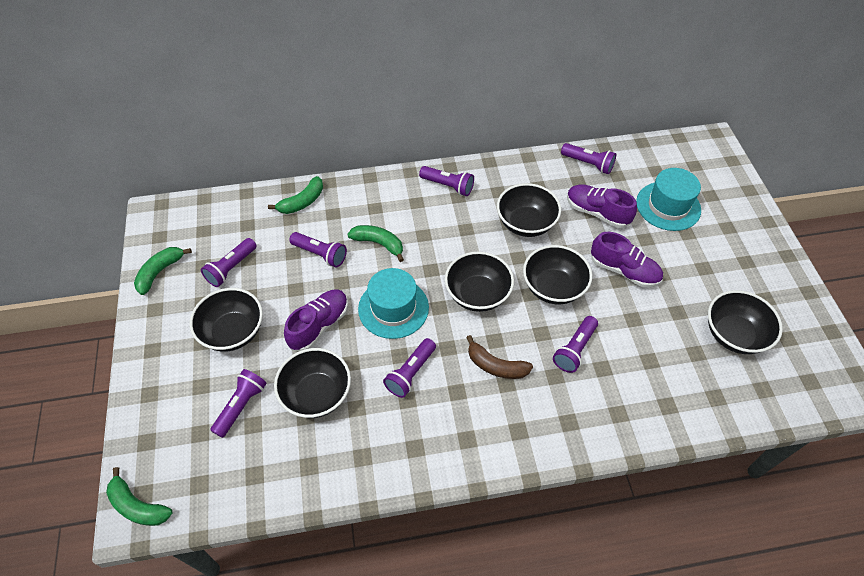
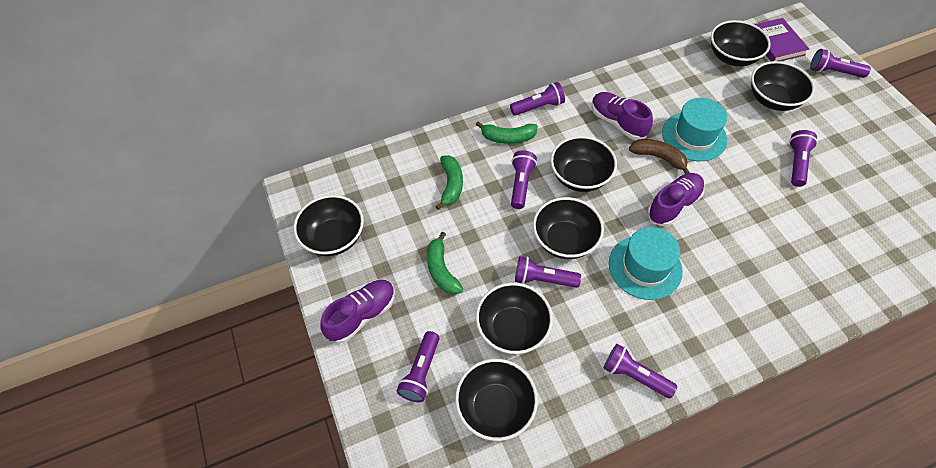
black bowl: [190,288,263,352] [274,348,351,418] [445,251,514,312] [497,183,561,237] [523,245,593,304] [708,290,783,354] = 6 -> [294,195,364,256] [455,359,538,441] [476,283,553,354] [533,197,604,259] [551,136,617,192] [711,20,771,66] [751,61,815,111] = 7
green banana: [106,467,172,526] [134,247,192,295] [268,176,323,214] [347,225,404,262] = 4 -> [427,232,463,295] [435,155,463,210] [476,121,538,144] = 3
purple book: none = 0 -> [754,18,809,61] = 1

